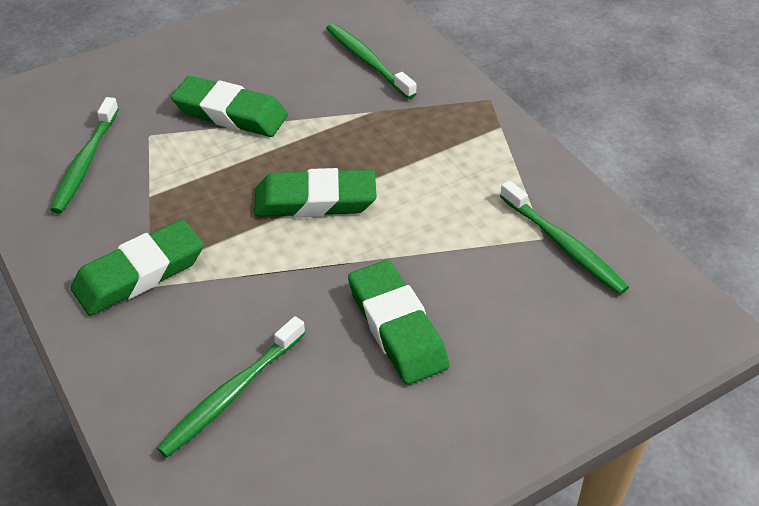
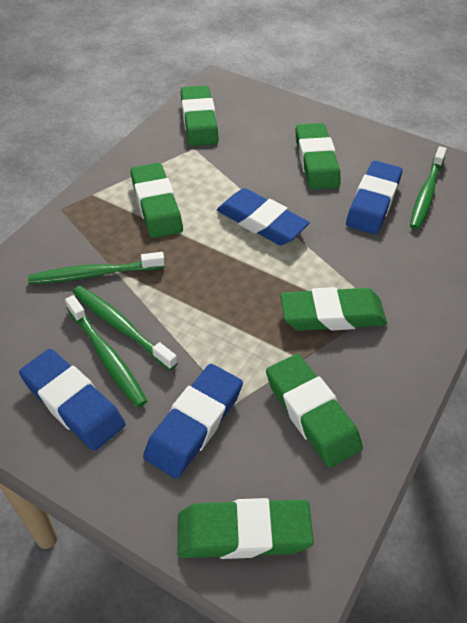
blue eraser: none = 0 -> [19,349,125,451] [143,364,243,479] [217,188,310,245] [346,161,402,234] = 4
green eraser: [71,220,204,316] [171,76,288,137] [254,168,377,218] [348,260,449,385] = 4 -> [130,163,183,238] [178,498,314,559] [181,85,219,146] [266,354,363,468] [280,287,387,331] [296,123,341,190] = 6

